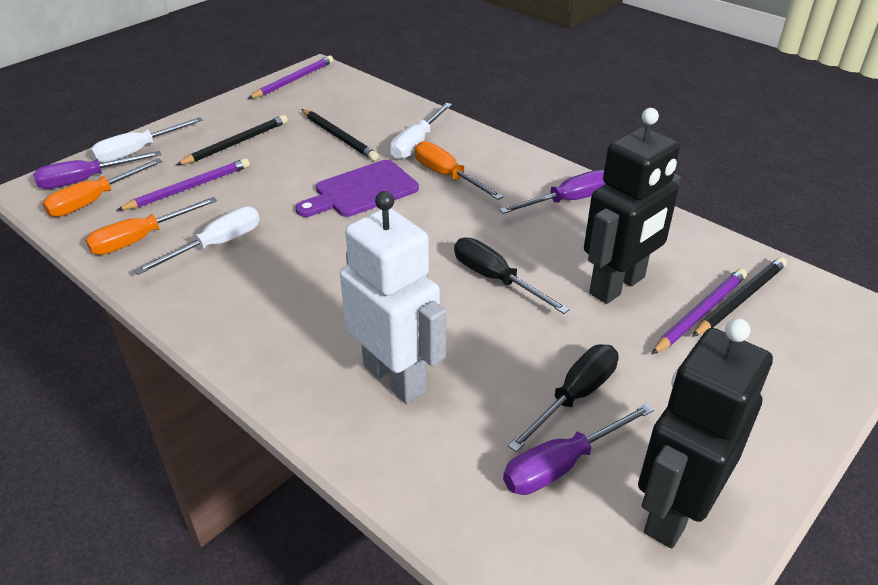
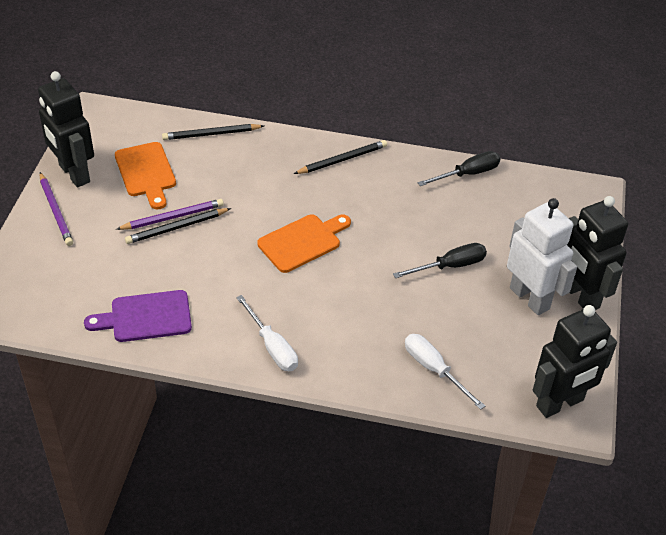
black robot: [584,108,681,304] [638,318,773,548] = 2 -> [38,71,94,187] [533,305,617,418] [567,196,628,310] = 3
orange cutting board: none = 0 -> [115,142,176,209] [257,215,351,273] = 2
orange screwdriver: [42,158,163,217] [85,197,217,255] [415,141,503,200] = 3 -> none = 0
purple pencil: [116,158,250,211] [248,56,334,99] [651,268,747,355] = 3 -> [40,172,73,246] [116,199,224,230] = 2
purple screwdriver: [33,151,162,189] [499,170,605,214] [503,403,654,495] = 3 -> none = 0
white screwdriver: [91,117,203,163] [134,206,260,275] [390,103,452,159] = 3 -> [236,295,298,371] [405,334,485,410] = 2

